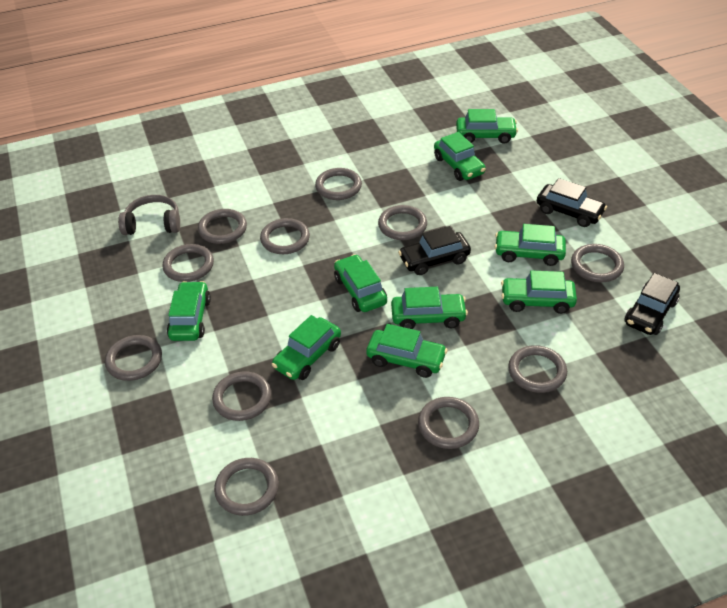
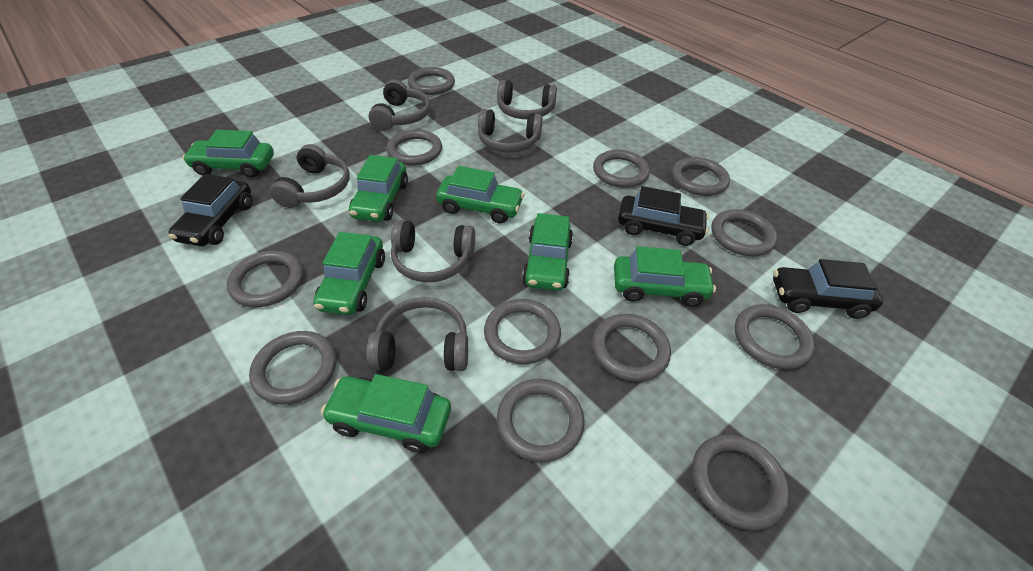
green car: [167,281,211,341] [272,315,341,380] [334,254,387,312] [366,324,448,378] [391,287,468,329] [434,132,486,181] [456,109,518,144] [495,224,566,266] [501,271,577,314] = 9 -> [182,130,274,178] [313,232,385,315] [321,374,451,453] [349,155,408,222] [436,166,524,224] [522,213,573,291] [614,246,716,307] = 7
grey headphones: [118,195,180,235] = 1 -> [270,144,350,208] [366,297,468,371] [368,80,430,131] [391,220,475,282] [478,109,542,153] [497,80,557,119] = 6
grey ring: [105,335,162,381] [162,244,214,282] [198,209,247,244] [212,371,271,421] [214,458,279,516] [260,218,310,254] [315,168,362,200] [378,205,427,240] [418,397,479,449] [508,345,567,393] [571,244,624,282] = 11 -> [227,251,304,307] [249,331,336,405] [386,129,442,166] [408,67,455,95] [484,299,561,364] [497,379,584,462] [592,314,671,382] [593,150,650,188] [672,157,730,196] [692,434,790,530] [711,209,778,256] [735,304,815,370] = 12

